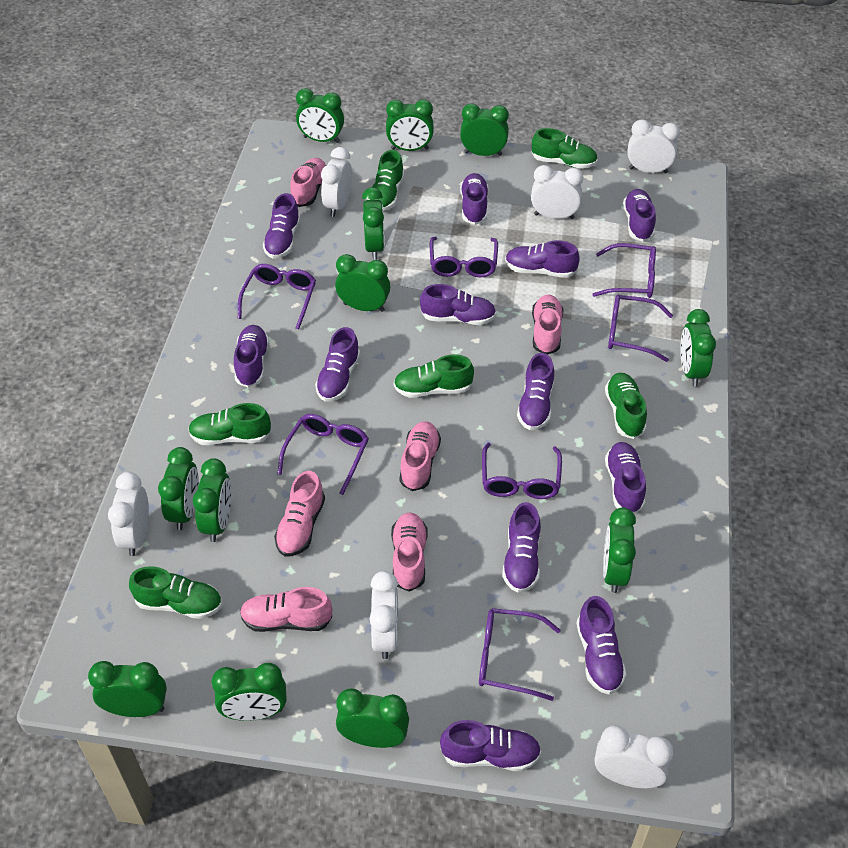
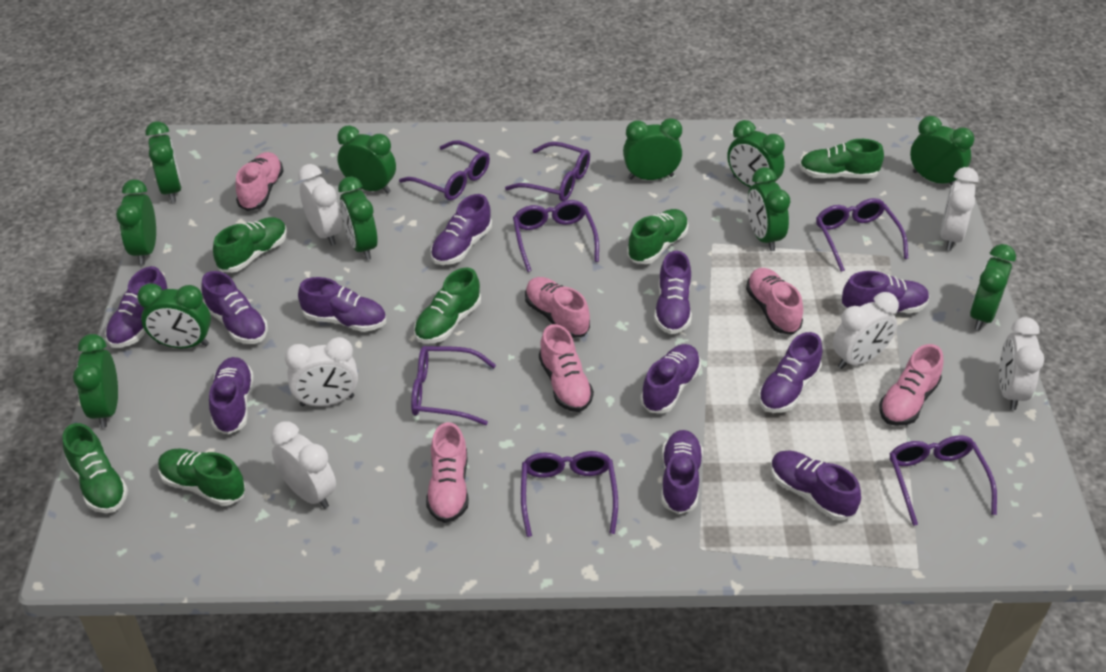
green clock: [88,661,167,717] [158,447,199,530] [193,458,232,542] [212,663,286,721] [296,88,344,143] [335,254,390,312] [336,688,409,748] [362,187,384,260] [386,99,434,151] [460,103,509,156] [603,507,636,593] [680,309,716,387] = 12 -> [73,334,118,428] [116,179,156,265] [137,283,211,348] [145,121,182,203] [337,125,396,194] [338,177,378,260] [623,118,682,180] [727,120,785,187] [747,167,790,251] [910,116,974,185] [970,244,1016,330] = 11
purple shoe: [234,325,269,388] [263,193,300,259] [315,327,360,402] [420,284,496,325] [440,720,541,771] [460,173,488,225] [502,502,541,593] [505,240,580,278] [517,353,554,430] [577,596,626,695] [605,442,646,513] [623,189,656,242] = 12 -> [105,266,168,348] [202,271,268,344] [209,357,254,435] [298,277,386,332] [430,194,492,265] [640,344,701,413] [654,251,692,334] [661,430,703,514] [758,332,823,413] [771,450,861,521] [841,271,930,313] = 11

